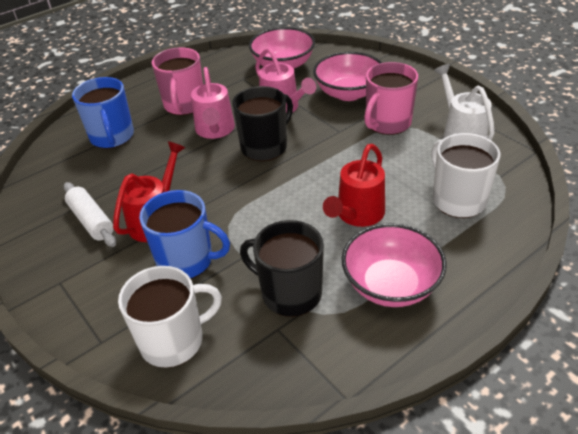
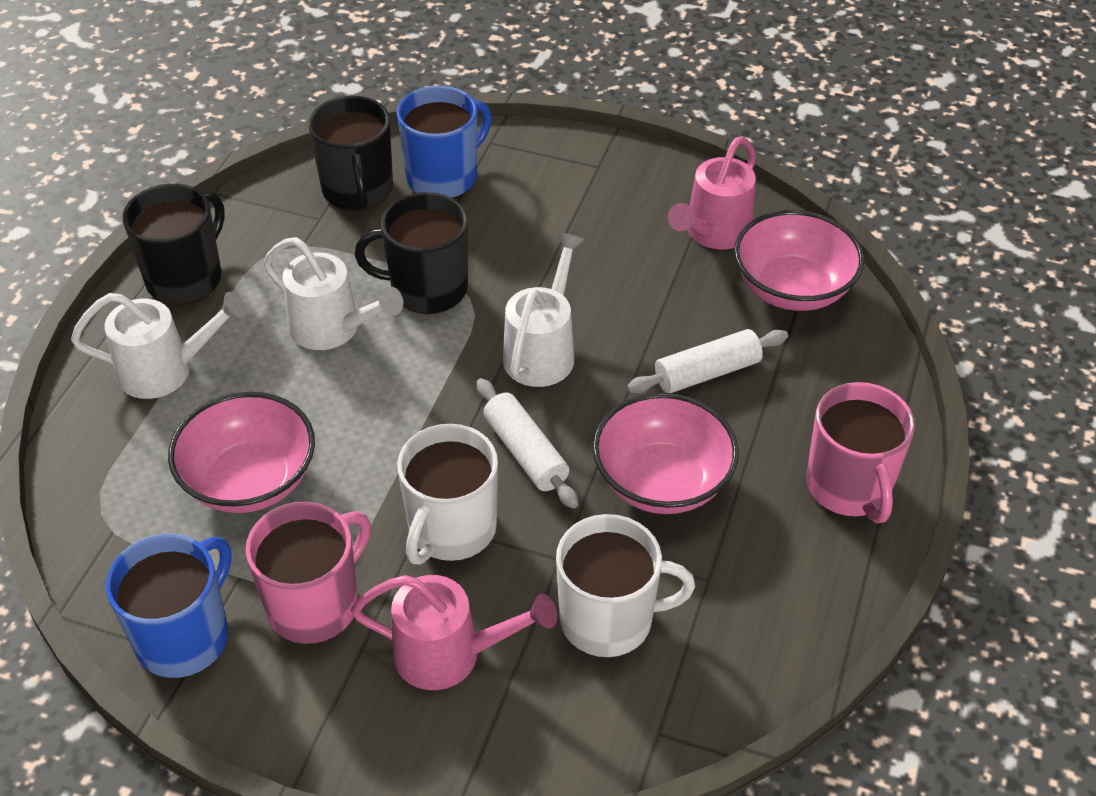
black mug: [232,86,293,161] [240,220,324,317] = 2 -> [122,184,225,305] [309,96,393,211] [355,192,468,314] = 3
red watering can: [113,141,186,242] [323,144,385,227] = 2 -> none = 0
white rolling pin: [64,182,116,247] = 1 -> [476,378,578,509] [627,329,788,393] = 2
white watering can: [434,64,495,140] = 1 -> [71,292,247,399] [263,237,403,350] [503,232,585,387] = 3

